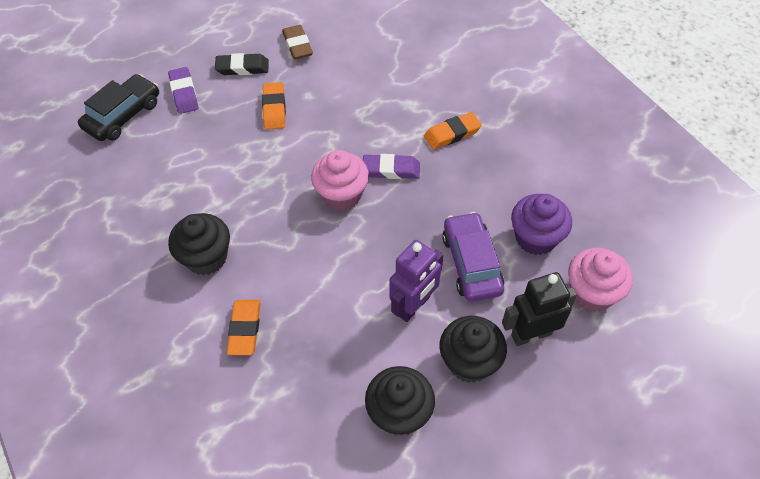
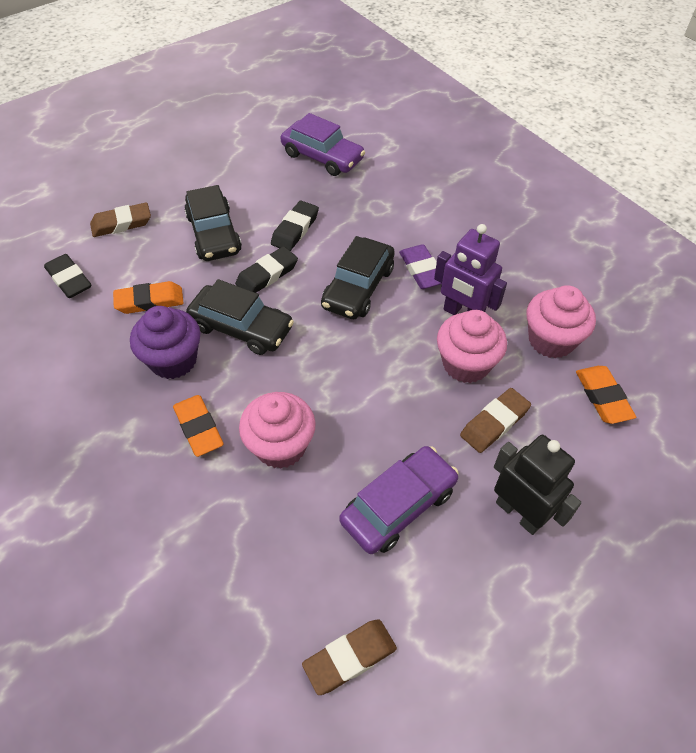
black car: [78,74,159,141] = 1 -> [184,185,242,261] [186,279,294,355] [321,236,395,319] = 3
black cupcake: [168,213,230,275] [365,366,435,436] [440,316,507,383] = 3 -> none = 0
black eraser: [215,53,269,75] = 1 -> [44,254,91,298] [235,246,298,293] [271,201,319,251] = 3
brown eraser: [282,25,313,59] = 1 -> [90,202,151,237] [302,619,397,695] [460,388,531,453] = 3
pink cupcake: [311,150,369,211] [568,248,633,312] = 2 -> [239,392,316,469] [437,310,507,383] [527,285,596,359] = 3
purple car: [442,212,504,302] = 1 -> [280,113,365,176] [340,446,459,554] = 2
purple eraser: [168,67,198,114] [363,154,420,179] = 2 -> [399,244,442,289] = 1

